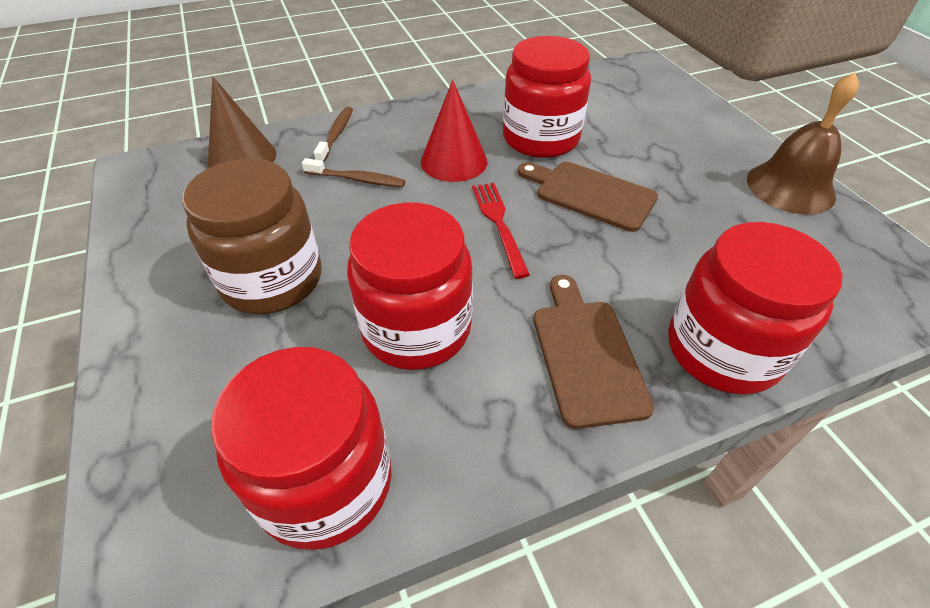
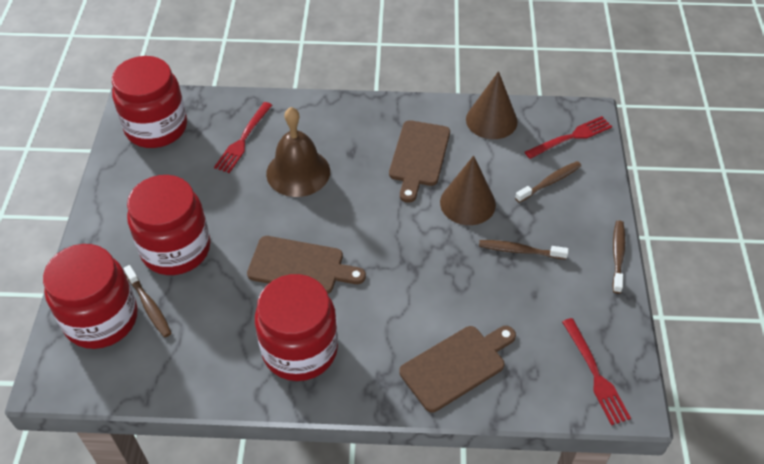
brown cone: [208,77,276,168] = 1 -> [440,155,496,225] [466,71,518,139] = 2
brown cutting board: [518,162,658,232] [533,275,654,429] = 2 -> [247,236,366,294] [389,120,450,203] [399,326,516,412] = 3
brown jar: [182,159,322,314] = 1 -> none = 0
brown toothbrush: [302,158,405,187] [314,107,353,162] = 2 -> [123,265,171,337] [479,240,569,260] [515,161,581,203] [612,221,625,294] = 4
red cone: [421,80,487,182] = 1 -> none = 0
red fork: [472,183,530,279] = 1 -> [214,102,272,173] [525,116,612,159] [562,318,631,425] = 3

